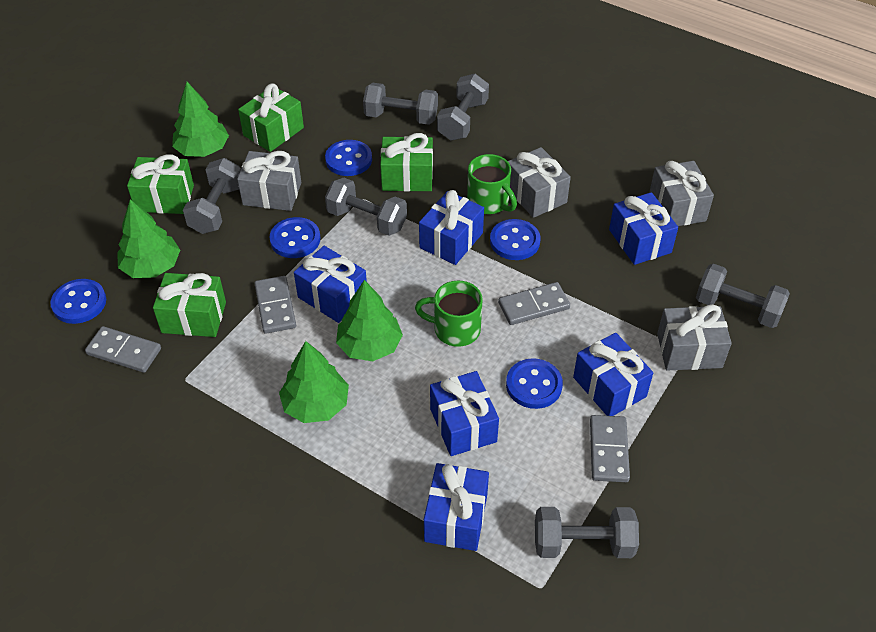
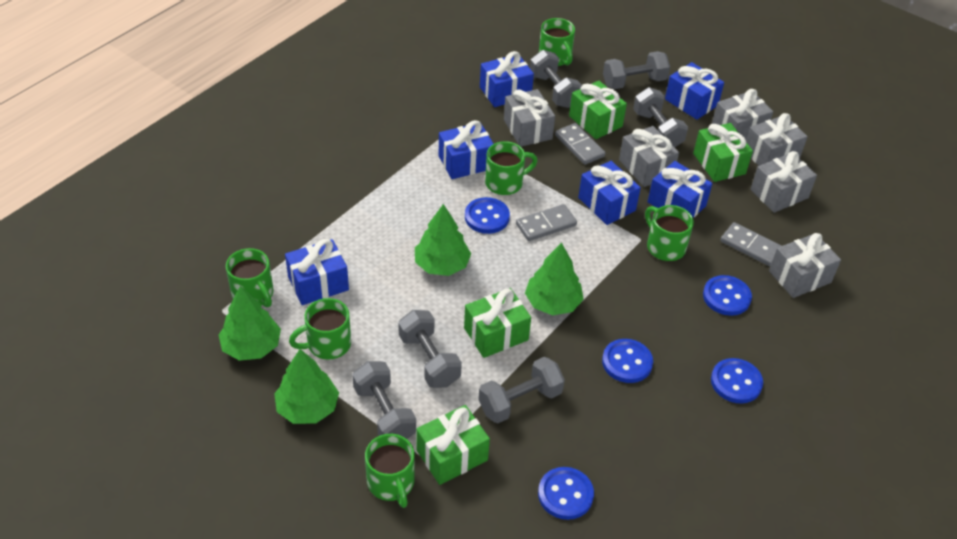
green mug: [415,280,483,347] [467,154,517,214] = 2 -> [226,248,273,307] [289,298,351,360] [365,434,414,508] [485,141,538,195] [539,18,575,66] [645,205,694,261] = 6
grey domino: [85,326,161,373] [254,276,296,334] [498,282,570,325] [590,415,630,482] = 4 -> [516,204,577,241] [555,123,605,165] [720,222,781,266] = 3
grey gift: [237,151,301,211] [508,147,571,218] [649,161,714,226] [657,304,732,371] = 4 -> [504,89,555,147] [619,126,679,187] [712,89,773,140] [746,113,808,166] [750,151,817,213] [769,233,841,298] = 6

